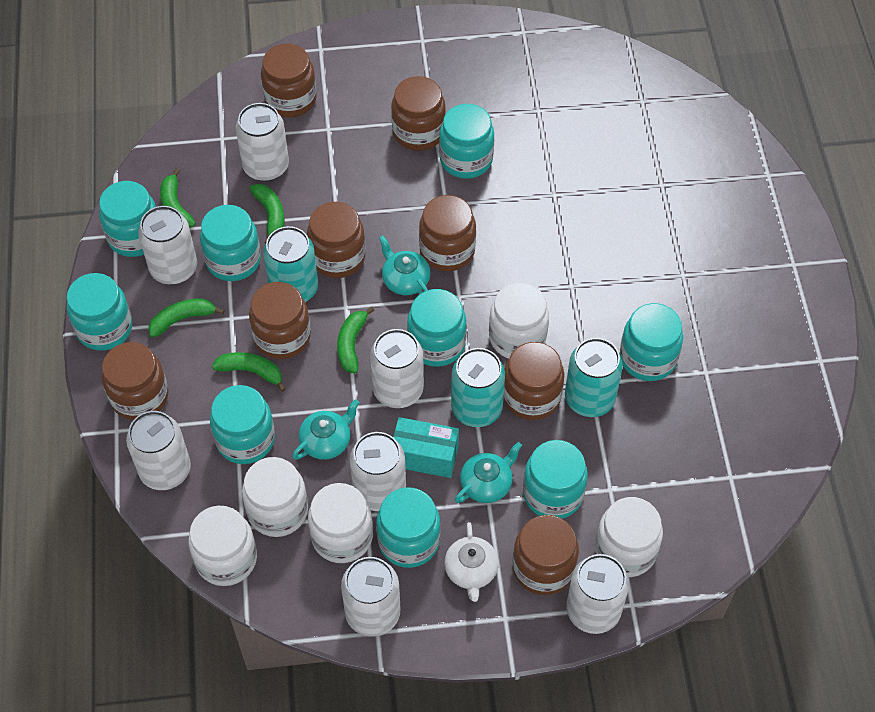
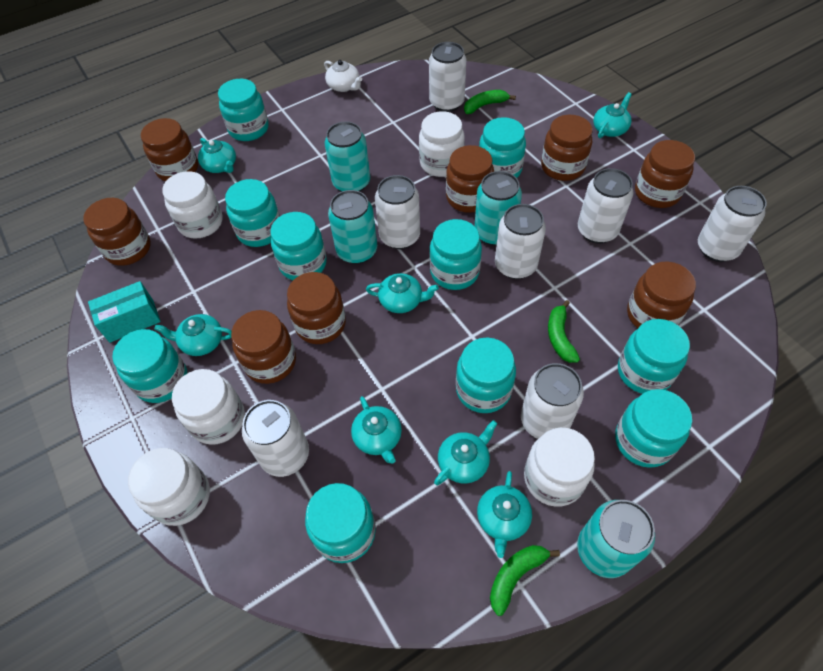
green banana: [148,299,224,338] [160,168,196,228] [212,352,286,392] [250,184,285,244] [337,307,375,374] = 5 -> [464,90,516,114] [490,545,560,616] [548,300,580,363] = 3
turquoise can: [263,226,318,302] [451,348,505,427] [565,338,623,417] = 3 -> [325,121,370,192] [328,190,377,264] [475,171,522,246] [577,500,655,578] = 4
turquoise jar: [67,273,133,351] [99,181,156,257] [200,205,261,281] [210,385,275,464] [376,487,441,568] [407,289,467,367] [439,104,494,179] [523,440,588,519] [620,303,683,381] = 9 -> [112,329,187,403] [218,79,269,141] [225,179,280,247] [270,212,327,280] [305,483,376,563] [430,219,482,290] [456,338,516,413] [479,117,526,178] [615,389,692,468] [618,319,690,394] = 10
turquoise teapot: [292,399,360,460] [379,236,431,295] [455,442,522,503] = 3 -> [154,314,231,356] [198,138,236,173] [351,396,402,464] [366,273,439,313] [434,420,498,485] [477,471,532,558] [593,92,632,138] = 7

